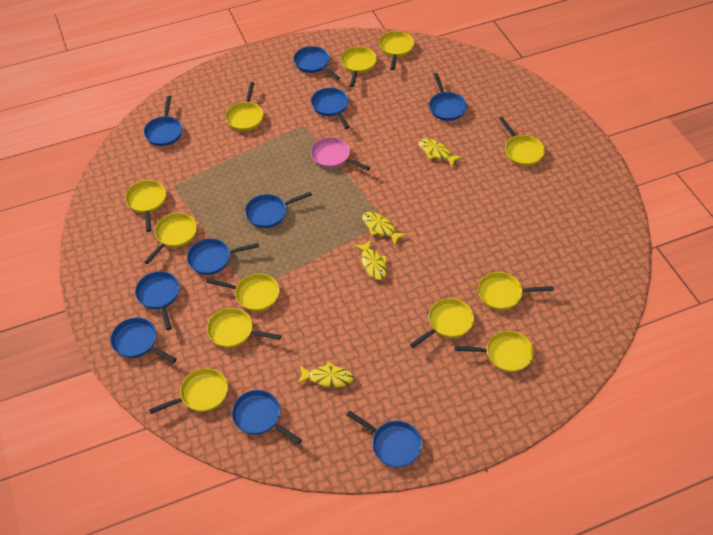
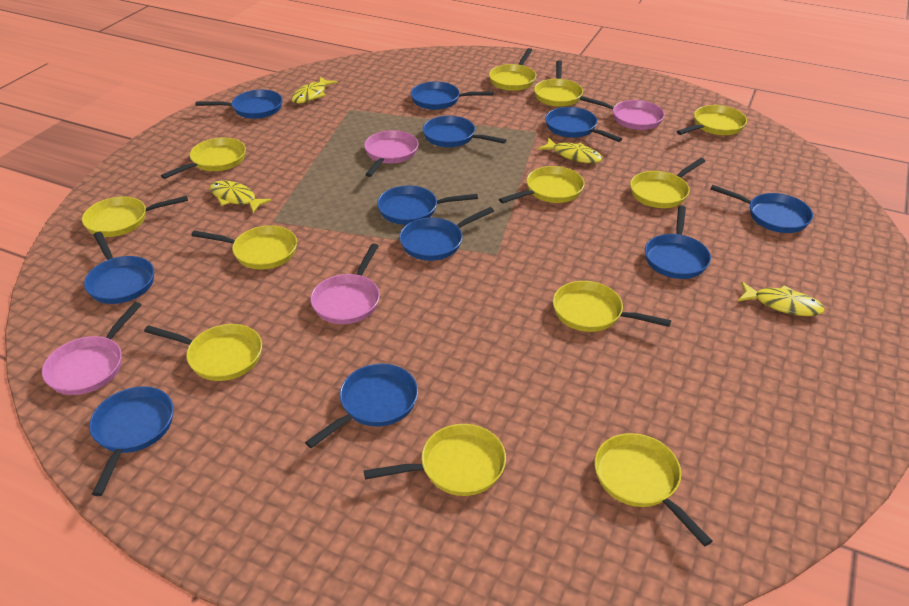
blue pan: [110,318,177,363] [135,271,179,330] [144,96,182,146] [187,239,259,275] [232,390,302,444] [245,192,312,228] [293,46,340,80] [311,88,349,129] [347,411,422,468] [429,73,467,121] = 10 -> [84,232,154,304] [89,386,173,496] [196,90,283,119] [305,364,418,448] [377,186,478,225] [399,207,494,261] [411,81,494,110] [423,116,506,147] [545,107,622,142] [645,206,711,279] [710,185,813,233] = 11
pink pan: [311,137,370,171] = 1 -> [42,302,141,395] [310,243,380,324] [364,130,419,177] [580,96,665,130] = 4

